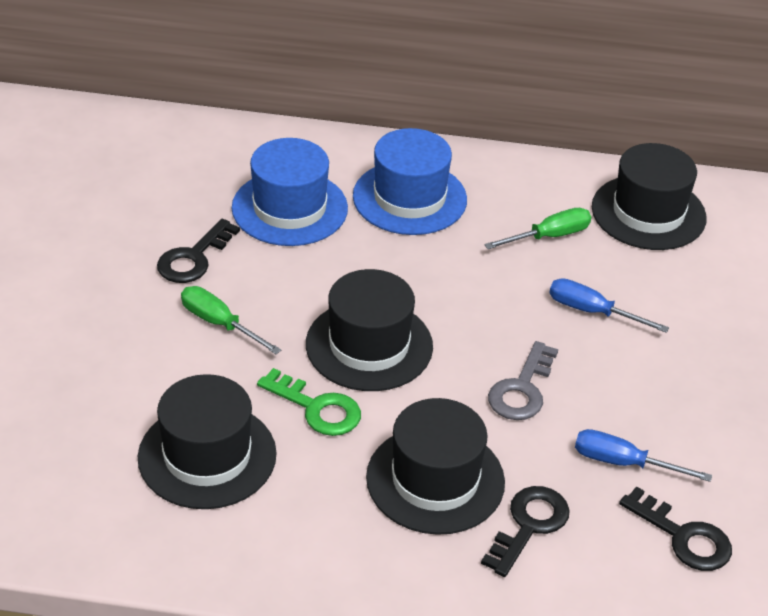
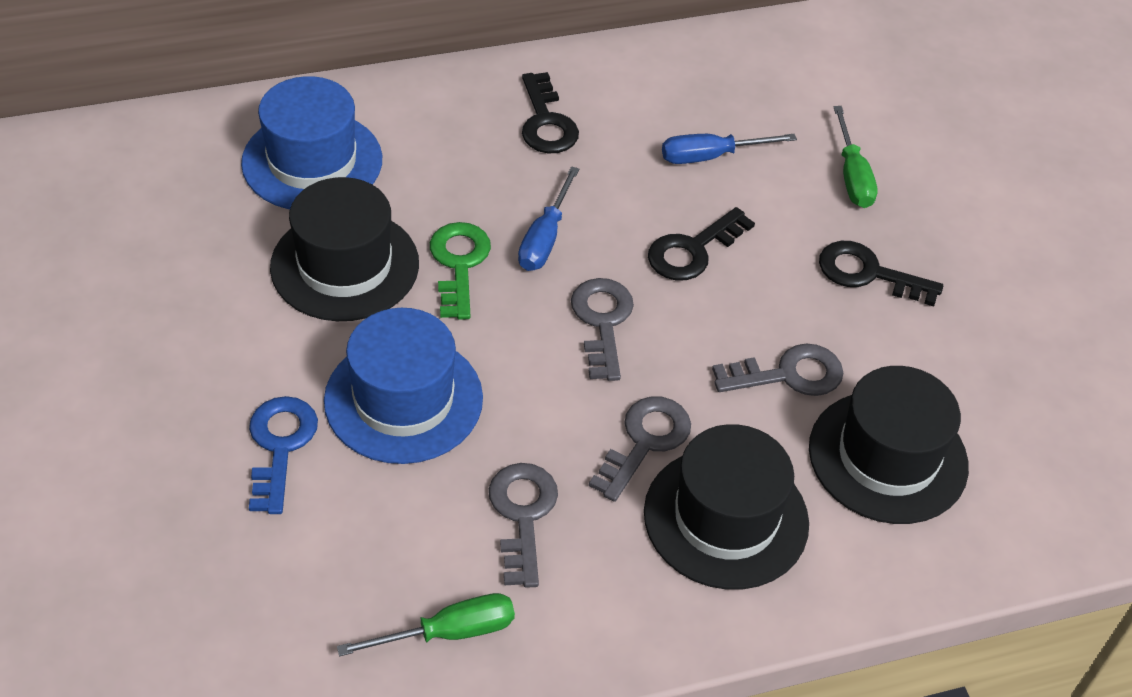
black hat: [138,374,277,509] [306,269,433,391] [366,398,505,535] [592,143,707,250] = 4 -> [270,177,419,321] [644,424,809,590] [809,366,969,524] = 3
blue key: none = 0 -> [249,396,318,514] = 1
grey key: [488,341,558,420] = 1 -> [489,463,558,588] [571,278,634,381] [589,396,691,502] [712,344,843,396] = 4

